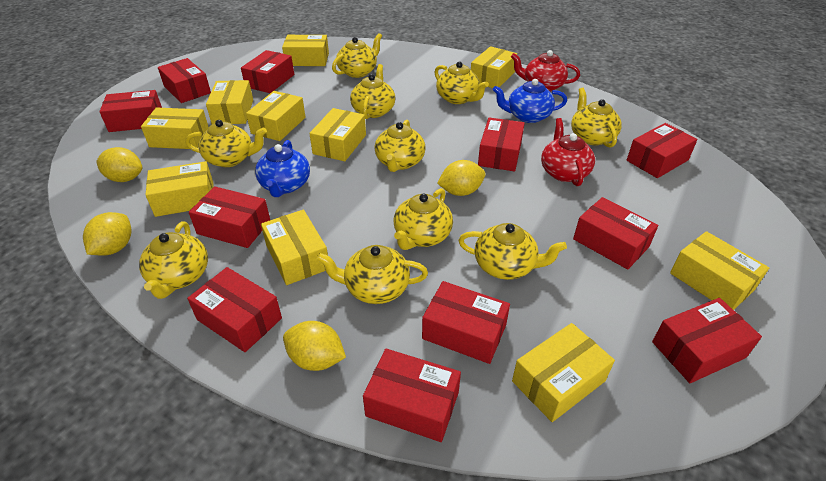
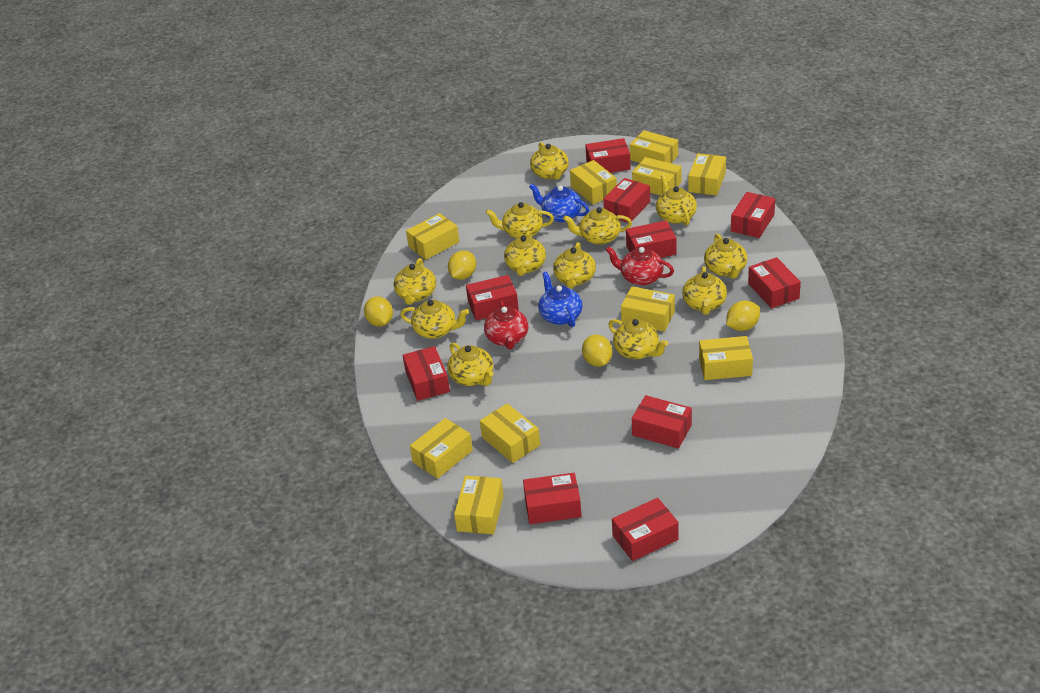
red box: [99,90,162,132] [158,58,211,103] [187,267,282,352] [189,186,270,248] [241,50,294,93] [363,349,461,442] [422,281,510,364] [478,117,525,171] [573,197,658,270] [627,123,698,178] [652,298,762,383] = 11 -> [403,346,450,401] [466,275,519,320] [523,473,582,524] [585,138,631,173] [603,178,650,223] [612,498,679,561] [626,220,677,258] [632,395,692,449] [731,192,775,238] [748,257,801,309] = 10
yellow teapot: [139,221,208,299] [185,120,267,167] [317,245,428,304] [332,33,382,78] [350,64,395,119] [375,120,426,172] [394,188,453,250] [435,61,489,104] [458,223,567,280] [571,88,622,148] = 10 -> [393,258,436,305] [400,300,469,339] [447,343,493,386] [485,202,554,238] [504,231,546,276] [530,142,569,180] [553,242,596,288] [563,207,632,245] [608,319,668,359] [656,175,697,225] [682,266,727,315] [704,234,747,279] = 12

